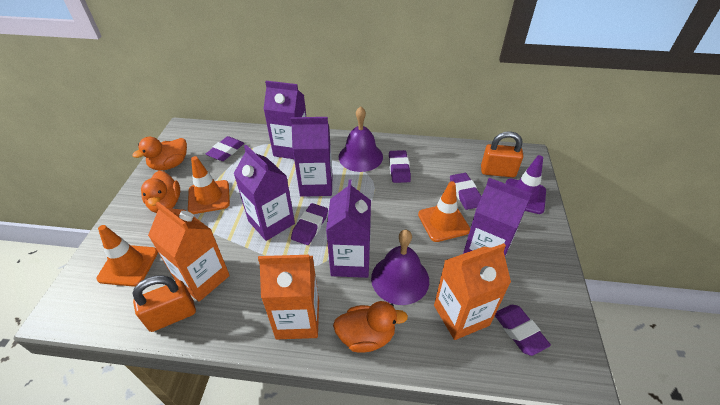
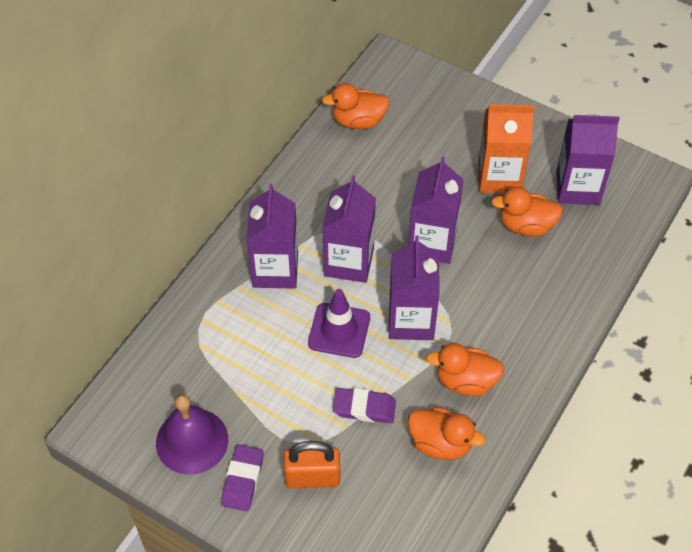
orange carton: [148,202,230,302] [258,255,319,339] [434,243,511,340] = 3 -> [478,104,534,193] = 1
orange duck: [133,137,187,171] [141,171,180,213] [333,301,408,352] = 3 -> [322,83,390,129] [408,407,485,460] [426,343,504,396] [491,187,563,236] = 4
orange padlock: [133,275,196,332] [481,131,523,177] = 2 -> [284,441,340,488] = 1
orange traffic cone: [97,225,158,287] [188,156,230,214] [418,181,470,242] = 3 -> none = 0
purple bell: [339,106,383,172] [371,230,429,305] = 2 -> [156,394,228,475] = 1
purple eraser: [206,136,244,161] [291,203,328,245] [389,150,411,183] [450,173,482,210] [495,305,551,356] = 5 -> [221,445,264,511] [333,388,396,423] = 2

